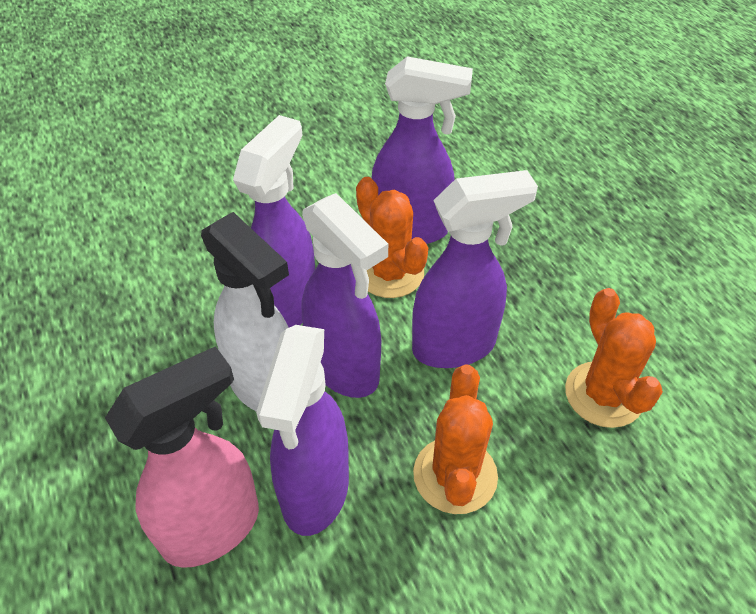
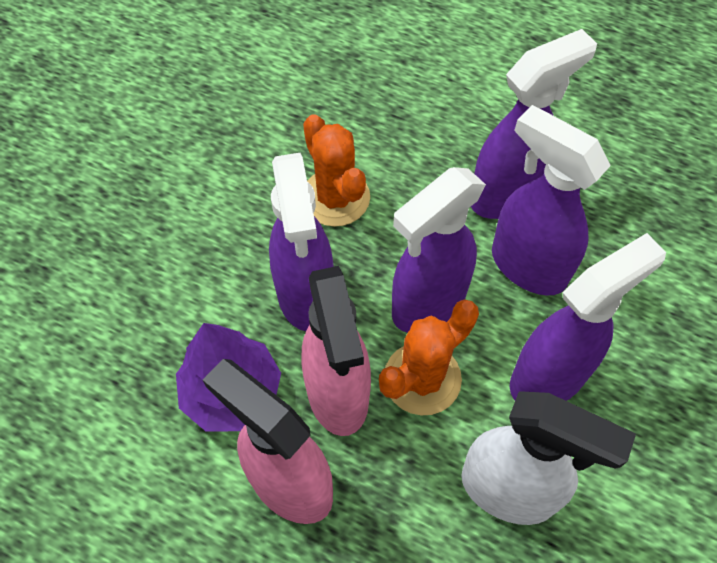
orange cactus: [356,177,428,298] [413,364,498,514] [565,288,663,428] = 3 -> [303,114,370,227] [379,299,479,415] = 2
pink spray bottle: [105,346,259,568] = 1 -> [203,359,333,524] [302,266,371,436] = 2
purple tree: none = 0 -> [176,323,281,432] = 1

